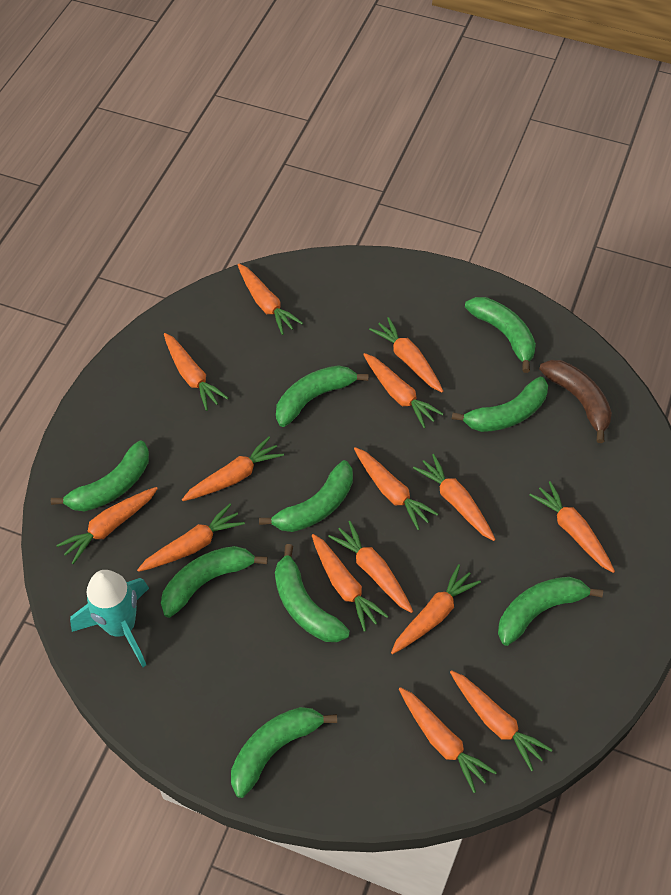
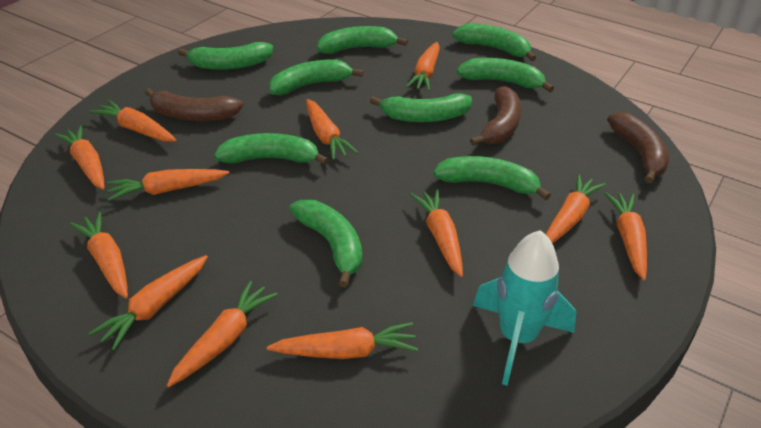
brown banana: [539,360,612,443] = 1 -> [145,88,243,122] [470,86,521,146] [607,112,669,183] = 3
orange carrot: [56,487,158,564] [137,503,245,572] [164,333,228,411] [182,436,284,501] [238,263,303,335] [312,534,388,632] [328,521,413,613] [354,447,438,530] [363,353,444,428] [369,317,443,392] [391,564,481,654] [399,687,497,793] [413,454,496,541] [450,670,553,771] [529,481,615,573] = 15 -> [54,126,104,190] [69,212,128,298] [89,100,176,142] [89,255,208,350] [107,169,229,201] [167,281,278,387] [267,322,418,359] [306,99,358,160] [406,42,440,91] [410,189,463,277] [545,174,606,244] [604,192,647,280] = 12

